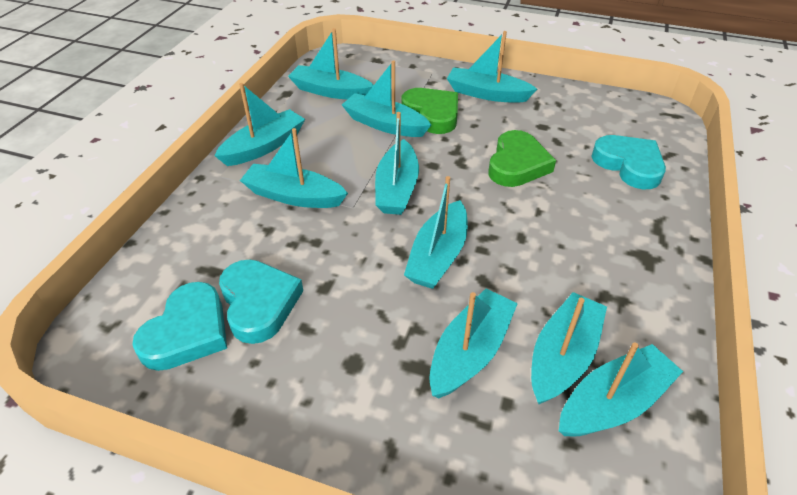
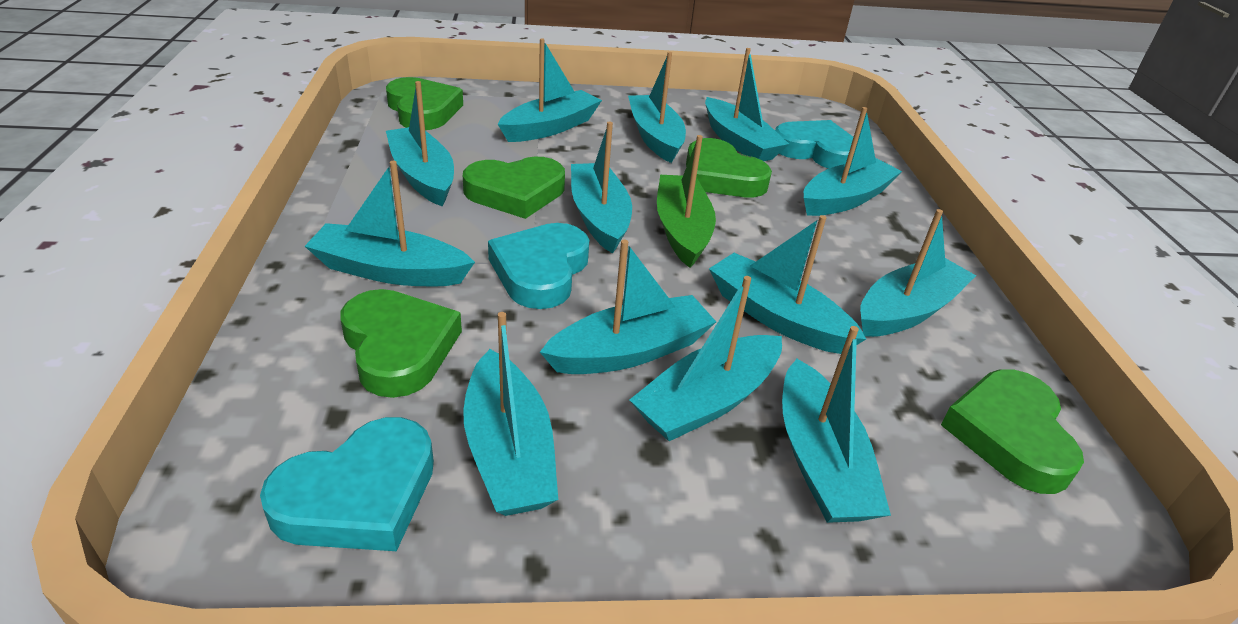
green boat: none = 0 -> [657,135,716,268] = 1
green heart: [401,88,458,134] [488,130,556,187] = 2 -> [340,289,462,398] [386,77,463,130] [463,156,565,219] [686,138,772,197] [941,369,1084,494] = 5
turquoise boat: [214,83,305,166] [240,128,348,208] [288,28,374,99] [342,60,431,137] [375,112,419,215] [404,176,468,289] [429,289,518,398] [447,31,537,103] [531,292,607,404] [559,342,683,437] = 10 -> [305,161,475,286] [386,81,454,207] [463,312,558,516] [498,38,602,142] [540,240,716,374] [571,121,632,254] [628,52,686,163] [629,276,782,441] [705,48,789,161] [709,215,866,354] [782,326,891,523] [804,107,902,216] [860,209,976,337] = 13

